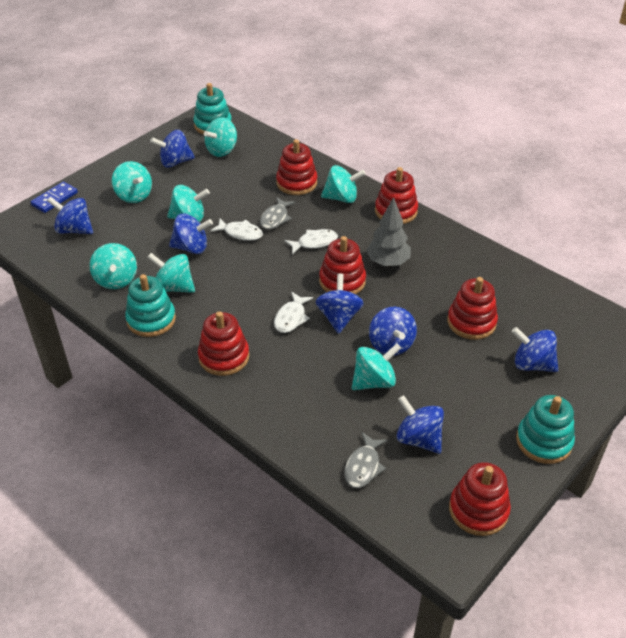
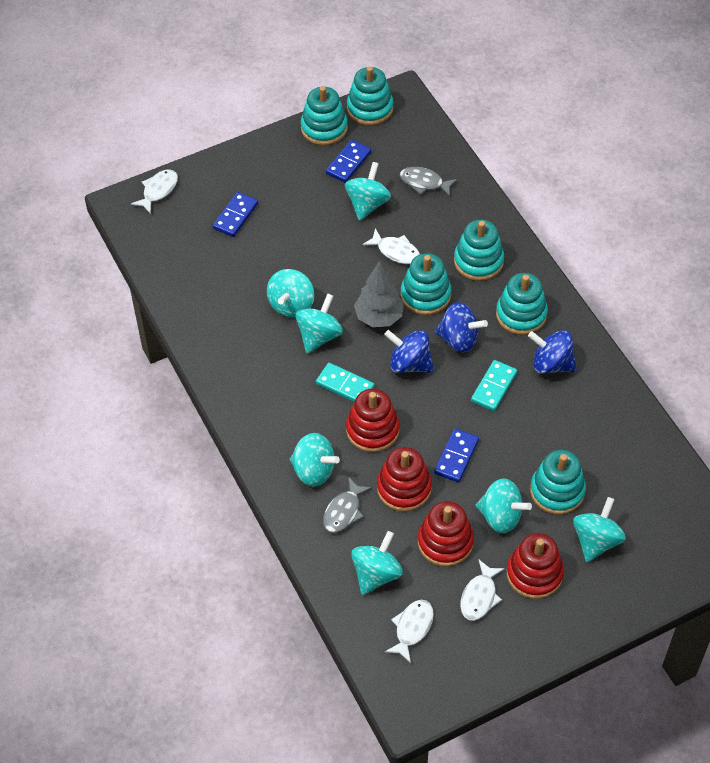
blue domino: [31,182,78,213] = 1 -> [213,192,258,237] [326,140,371,183] [434,428,479,482] = 3
blue spinning top: [47,196,93,234] [150,130,195,168] [169,214,213,254] [315,274,364,334] [369,307,417,356] [396,395,444,454] [512,327,558,372] = 7 -> [384,330,434,373] [434,302,488,353] [528,330,577,374] = 3
red stacking toy: [198,311,249,376] [276,139,317,195] [319,236,366,295] [375,167,418,224] [447,277,498,340] [449,462,511,536] = 6 -> [346,388,400,452] [377,447,432,512] [418,501,474,567] [506,533,564,599] = 4
turquoise domino: none = 0 -> [316,363,374,402] [471,360,517,411] = 2
turquoise stacking toy: [125,274,176,337] [194,83,232,135] [516,395,575,464] = 3 -> [301,86,348,145] [347,66,393,126] [401,253,451,315] [454,220,504,281] [496,273,548,335] [530,450,586,515] = 6
white fish: [210,218,263,241] [274,291,313,333] [284,229,338,255] = 3 -> [131,169,178,214] [362,228,420,264] [385,600,434,663] [460,560,505,621] = 4

